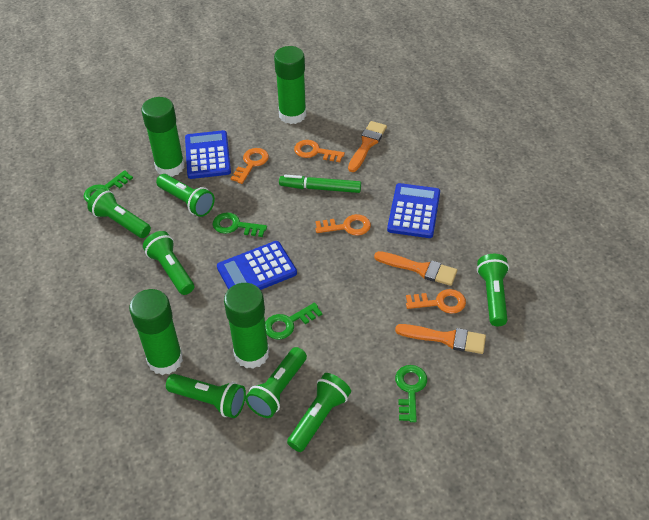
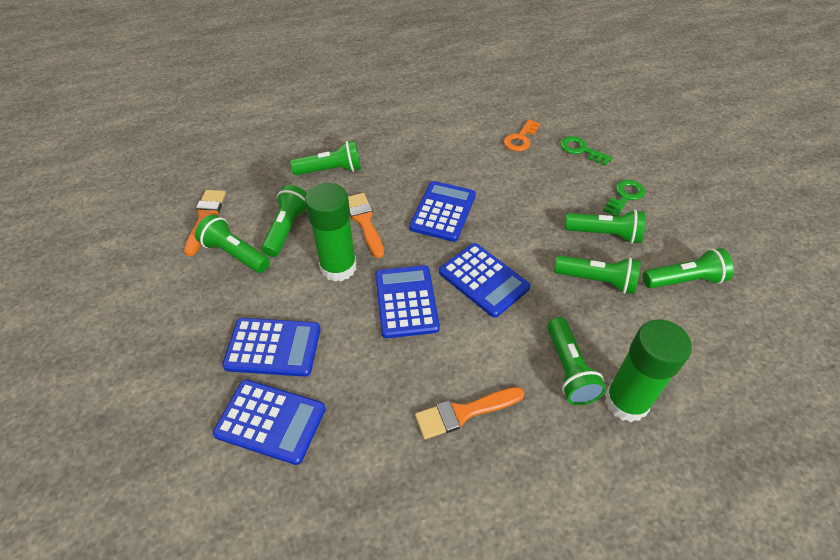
blue calculator: [185,130,231,179] [217,241,297,290] [387,183,440,238] = 3 -> [213,380,325,465] [222,318,320,377] [375,265,440,338] [409,181,476,242] [439,243,531,318] = 5
green glue stick: [129,289,183,375] [141,97,185,177] [224,283,269,369] [274,46,306,124] = 4 -> [305,183,357,282] [605,319,692,422] = 2
green key: [84,170,133,202] [213,212,267,237] [265,303,322,340] [395,365,427,422] = 4 -> [560,136,613,166] [603,180,645,216] = 2
green marker: [279,175,361,193] = 1 -> none = 0
orange key: [231,148,269,184] [294,140,345,162] [315,214,371,236] [406,289,466,314] = 4 -> [504,119,541,151] = 1

